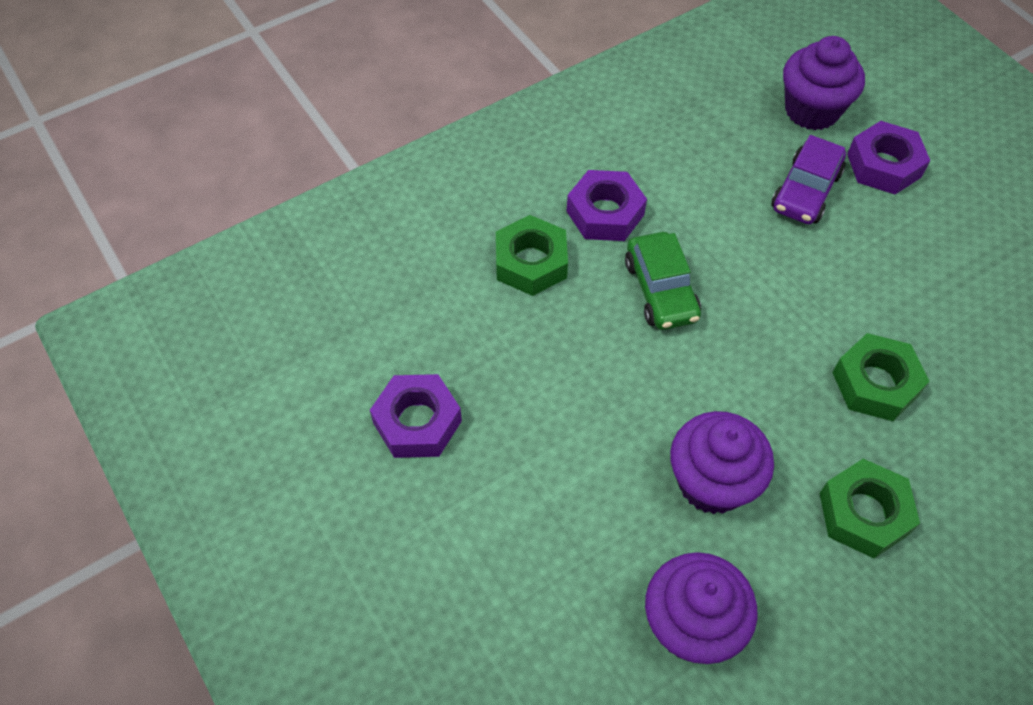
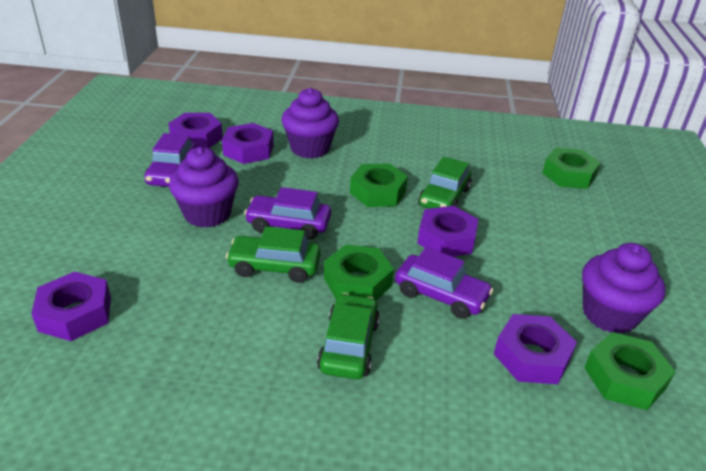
green car: [625,232,701,330] = 1 -> [226,227,321,283] [317,293,380,379] [418,156,472,209] = 3
green nut: [496,215,568,296] [820,459,920,558] [832,333,930,421] = 3 -> [324,244,394,300] [350,163,408,207] [542,148,601,189] [584,332,676,410] = 4
purple car: [771,135,846,224] = 1 -> [144,133,196,187] [244,187,331,239] [395,247,494,319] = 3
purple nut: [370,374,462,458] [567,170,647,241] [847,121,930,195] = 3 -> [31,271,111,341] [168,113,223,148] [222,123,274,164] [417,206,478,257] [494,314,577,384] = 5

